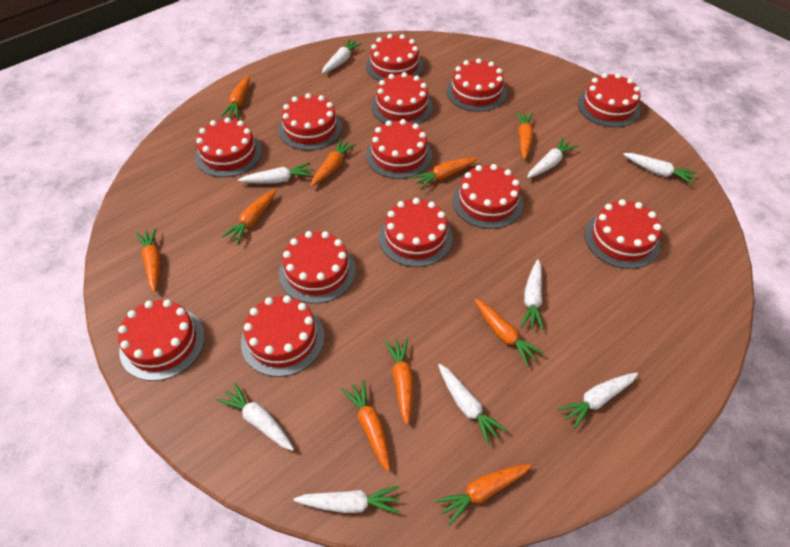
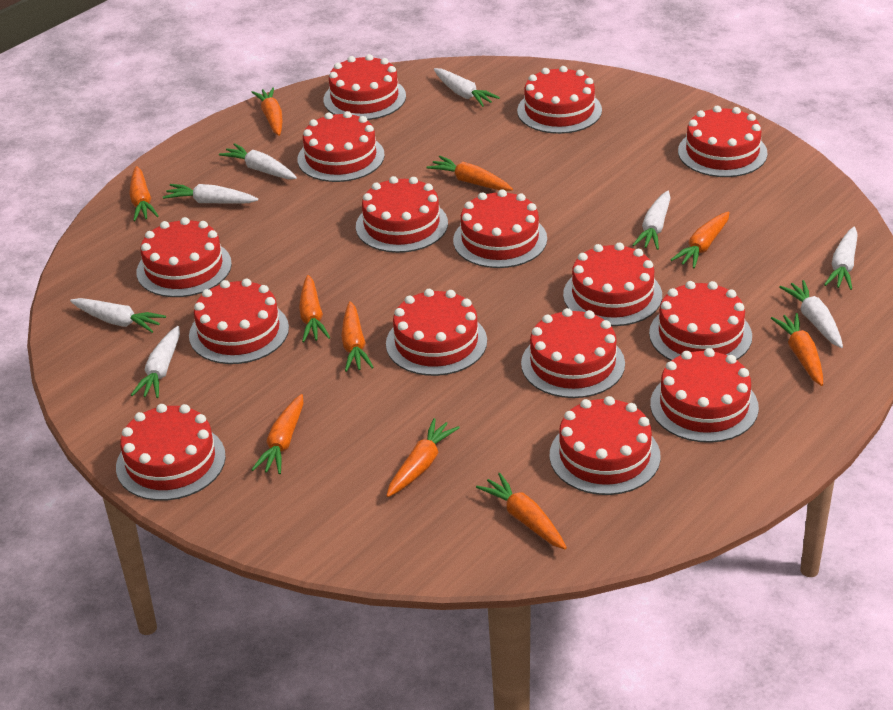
red cake: [118,300,205,381] [195,117,262,177] [241,295,324,377] [279,93,342,150] [279,231,356,304] [366,34,423,81] [366,119,432,179] [371,72,433,124] [379,198,452,267] [447,58,507,112] [453,164,523,229] [578,73,641,127] [585,199,661,269] = 13 -> [116,404,226,501] [136,217,232,297] [189,279,289,364] [297,111,385,182] [323,54,406,120] [356,176,448,253] [386,289,487,376] [453,189,547,268] [517,66,602,134] [521,308,625,398] [550,396,661,495] [563,243,662,326] [649,281,752,361] [650,348,759,443] [678,106,768,177] = 15
white carrot: [217,382,294,451] [238,163,313,184] [293,486,400,514] [322,39,362,73] [438,364,507,445] [520,260,544,331] [527,138,578,178] [558,373,638,429] [623,153,697,185] = 9 -> [70,298,166,333] [131,326,180,398] [163,184,258,204] [219,143,297,179] [434,68,500,107] [633,191,670,250] [779,280,843,348] [824,227,858,290] = 8

